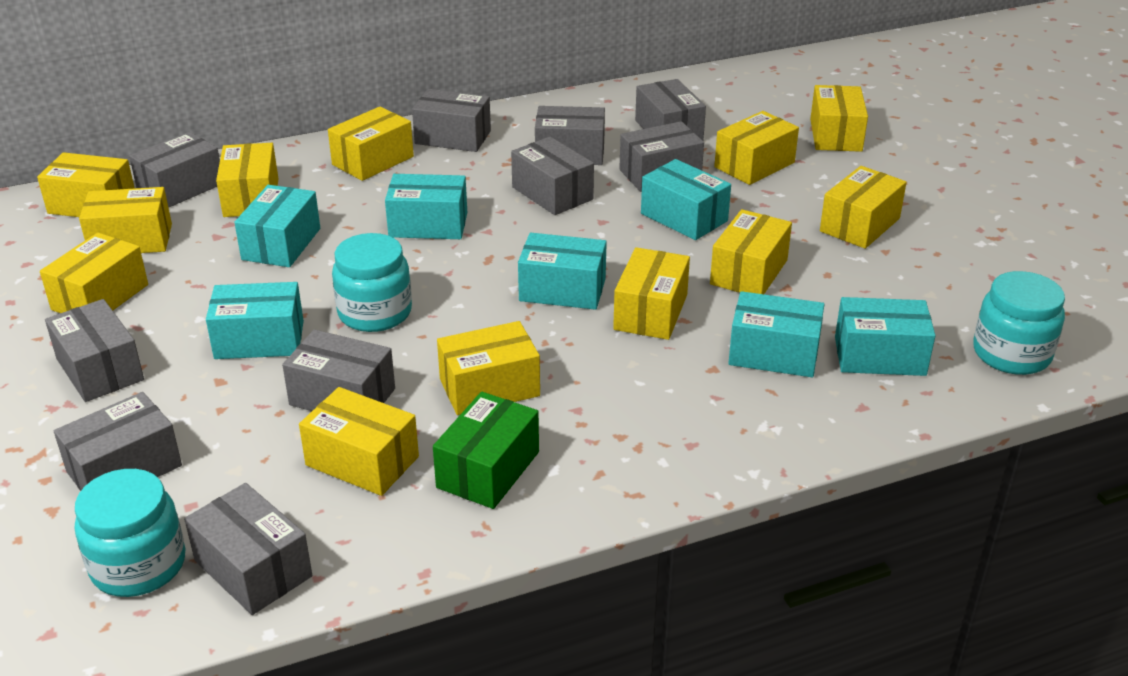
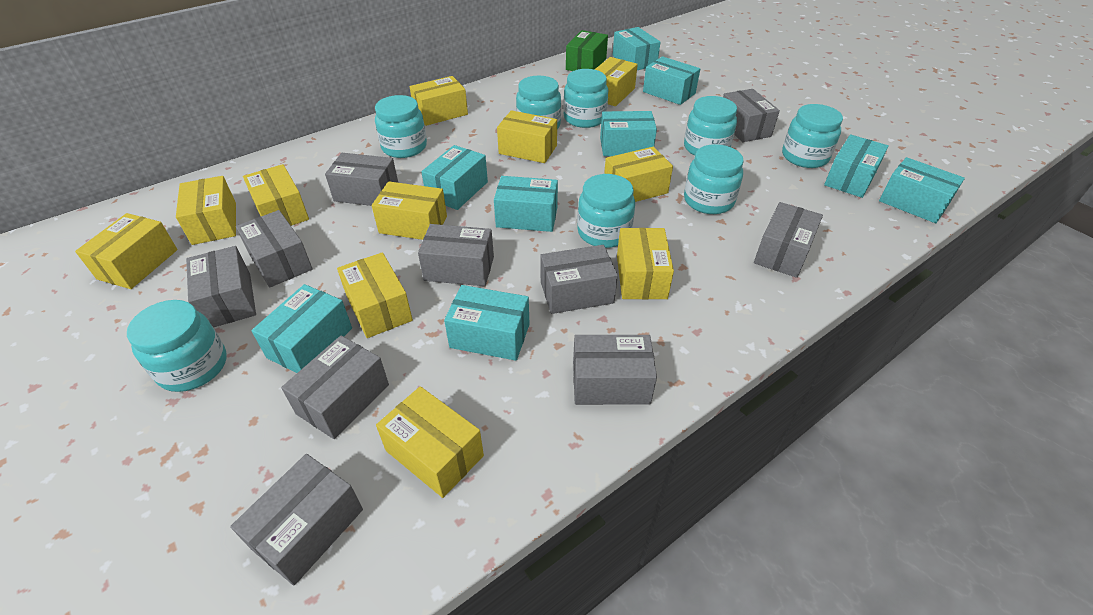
turquoise box: [206,282,304,359] [234,185,320,267] [385,174,467,239] [518,233,607,310] [641,159,731,240] [728,291,824,377] [835,297,936,376] = 7 -> [251,284,352,373] [421,145,488,210] [444,285,530,361] [494,176,558,232] [600,111,657,156] [613,27,661,70] [643,56,700,105] [824,134,889,198] [879,157,965,223] = 9
turquoise jar: [75,469,185,597] [332,233,412,332] [973,271,1065,375] = 3 -> [127,300,227,392] [375,95,427,158] [516,76,561,129] [563,69,608,128] [577,174,635,248] [684,96,737,156] [684,144,744,214] [782,104,843,168] = 8
yellow box: [37,152,135,217] [40,233,148,313] [79,187,172,253] [216,143,279,217] [299,387,419,496] [328,106,414,181] [437,321,540,415] [613,247,690,340] [710,209,792,294] [714,111,799,185] [810,85,868,152] [820,166,907,249] = 12 -> [75,213,178,289] [176,176,236,245] [243,164,309,226] [337,252,413,338] [372,181,447,240] [376,386,484,498] [409,76,468,126] [497,110,557,163] [594,57,638,106] [604,147,673,202] [617,228,674,299] = 11

